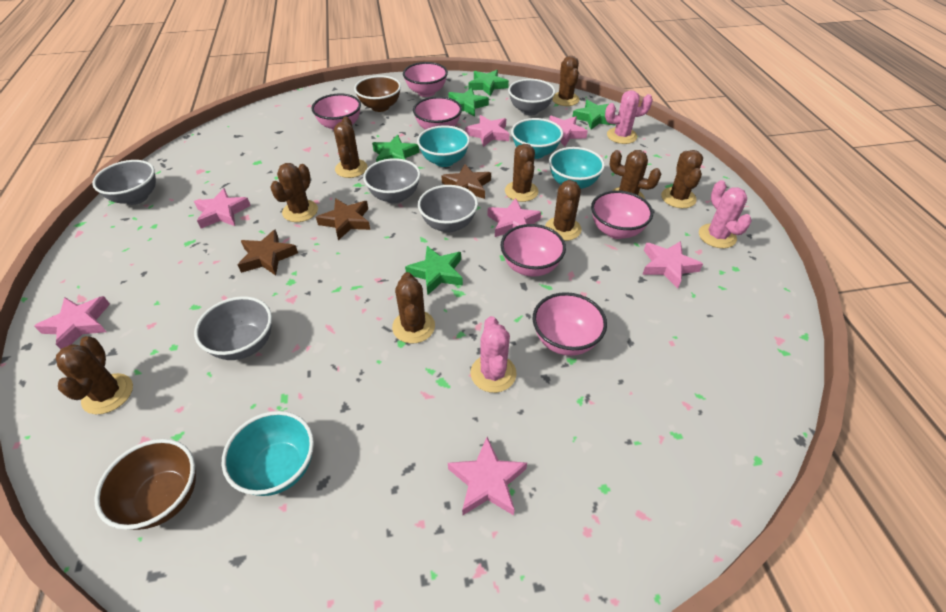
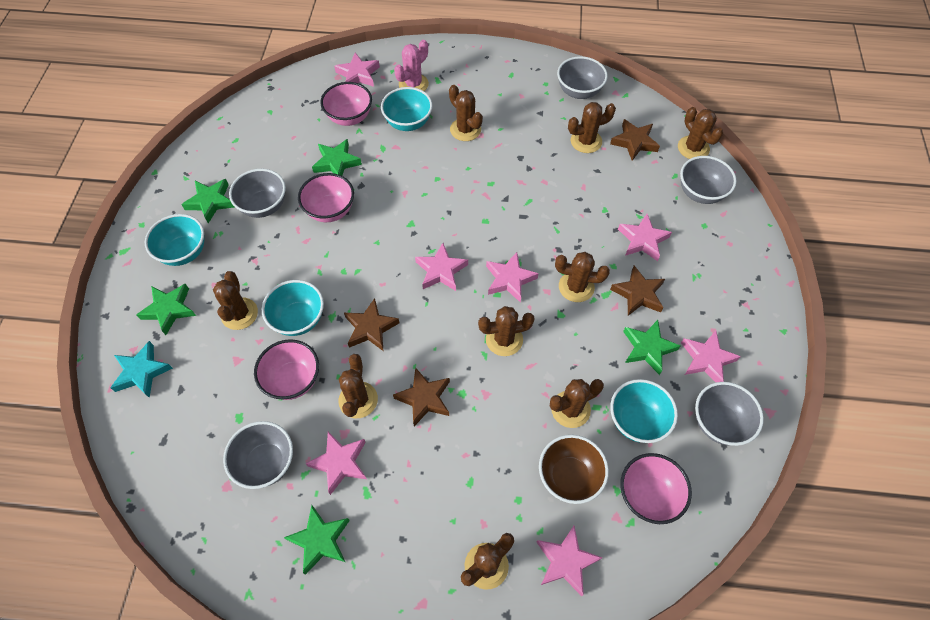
brown bowl: [94,439,196,530] [354,75,401,112] = 2 -> [539,435,609,504] = 1
brown star: [238,229,298,276] [316,198,370,240] [441,164,491,199] = 3 -> [344,298,399,351] [393,367,450,426] [610,119,660,161] [610,266,665,316] = 4
pink bowl: [311,93,361,131] [403,62,448,97] [413,96,462,130] [500,224,566,277] [533,292,607,356] [591,190,653,239] = 6 -> [254,339,319,400] [298,173,354,222] [320,82,372,126] [620,453,692,524] = 4
pink cactus: [470,316,516,393] [605,90,653,144] [699,180,752,248] = 3 -> [394,40,429,91] = 1
turquoise star: none = 0 -> [111,341,173,398] = 1

